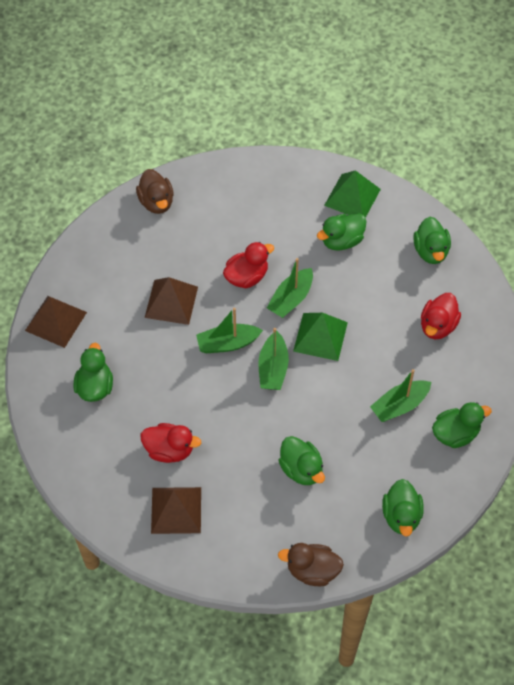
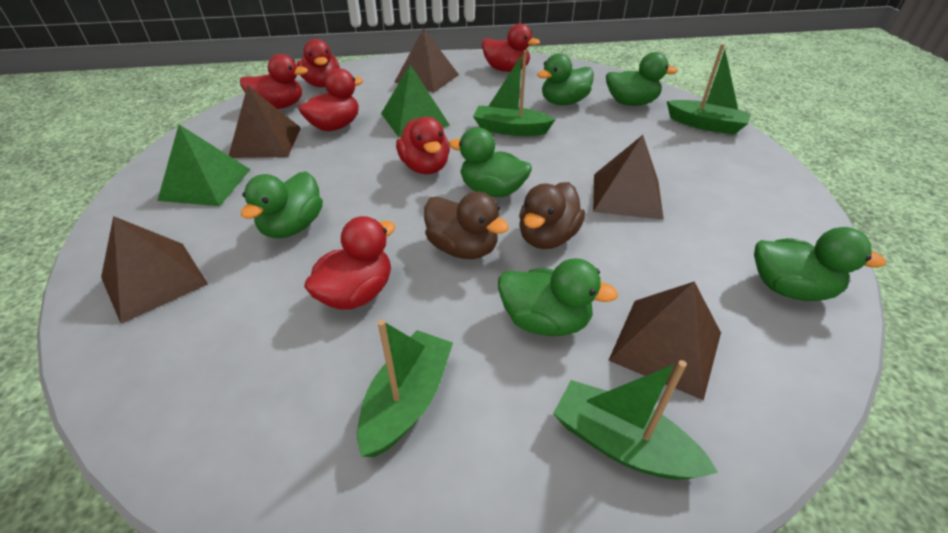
brown pyramid: [25,296,87,348] [145,277,198,325] [151,487,201,534] = 3 -> [101,216,208,324] [229,85,301,158] [394,28,459,93] [593,135,664,220] [608,282,721,400] = 5
red duck: [141,423,201,463] [223,242,274,288] [421,293,461,340] = 3 -> [240,54,308,109] [297,39,339,88] [298,68,363,131] [304,216,395,310] [396,117,450,174] [482,24,540,72] = 6

